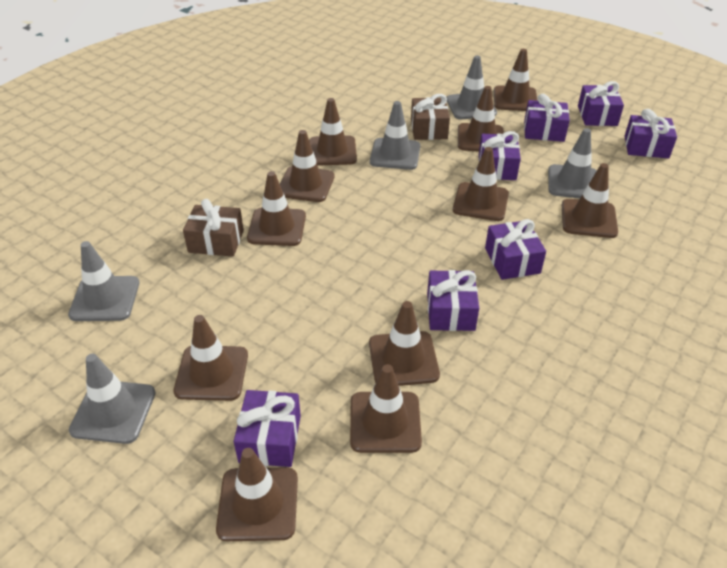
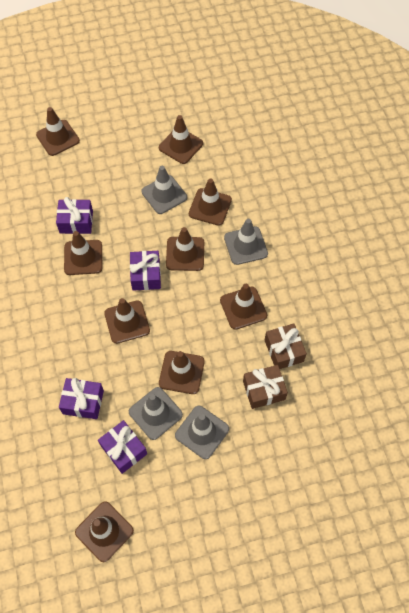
brown traffic cone: [174,315,248,401] [216,448,298,541] [247,171,306,246] [280,130,335,202] [309,98,357,166] [350,364,422,453] [369,301,440,386] [453,147,509,221] [458,86,504,151] [494,49,537,111] [562,163,618,238] = 11 -> [36,107,80,156] [64,231,102,275] [75,501,134,562] [104,298,150,344] [159,115,203,164] [159,351,205,394] [166,227,204,271] [189,178,232,226] [220,284,267,330] = 9
grey traffic cone: [68,241,139,321] [69,354,156,444] [370,101,420,170] [446,55,497,119] [548,128,597,198] = 5 -> [129,387,183,440] [141,166,187,214] [175,406,229,459] [224,219,268,265] = 4
purple gift: [234,390,301,467] [427,270,479,331] [479,131,521,180] [485,219,546,280] [524,94,570,142] [578,81,624,126] [624,109,677,158] = 7 -> [56,197,93,234] [59,378,104,419] [98,420,147,474] [130,251,161,291] = 4

